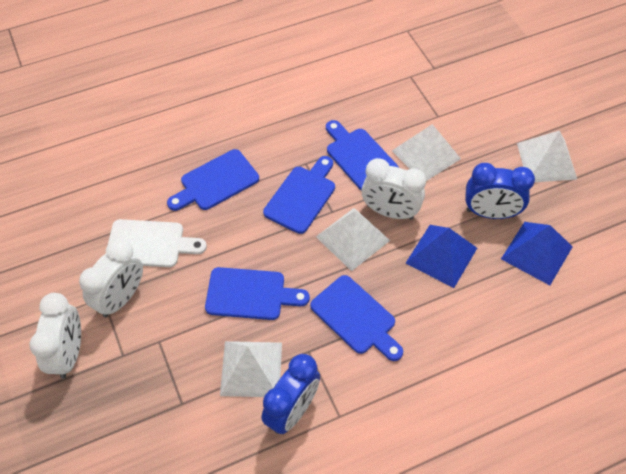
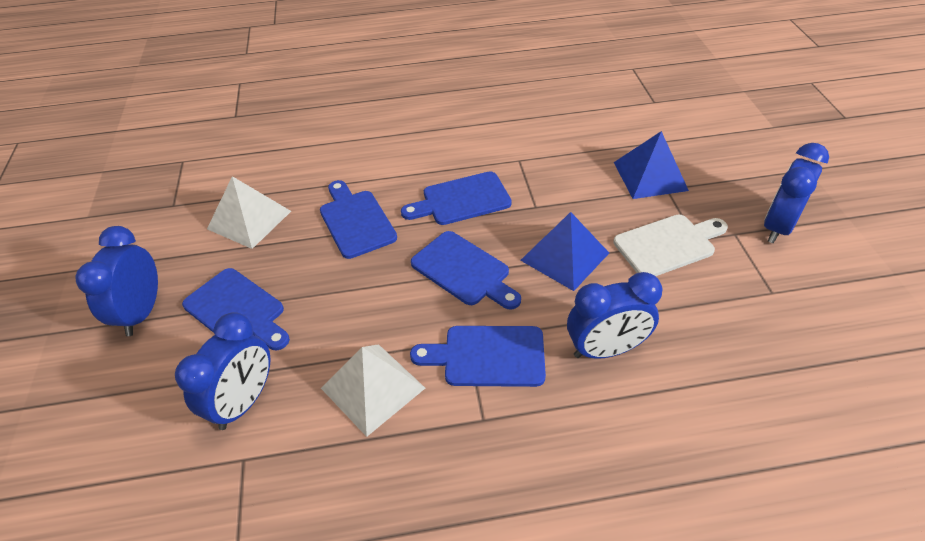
blue clock: [261,354,320,434] [465,163,535,219] = 2 -> [76,226,158,336] [175,312,271,430] [567,272,662,359] [764,143,829,243] = 4
white clock: [29,293,81,379] [79,239,143,317] [361,158,426,220] = 3 -> none = 0
white pyramid: [220,341,282,397] [316,208,390,271] [392,124,461,181] [517,130,577,182] = 4 -> [207,176,291,249] [321,344,425,437] = 2

